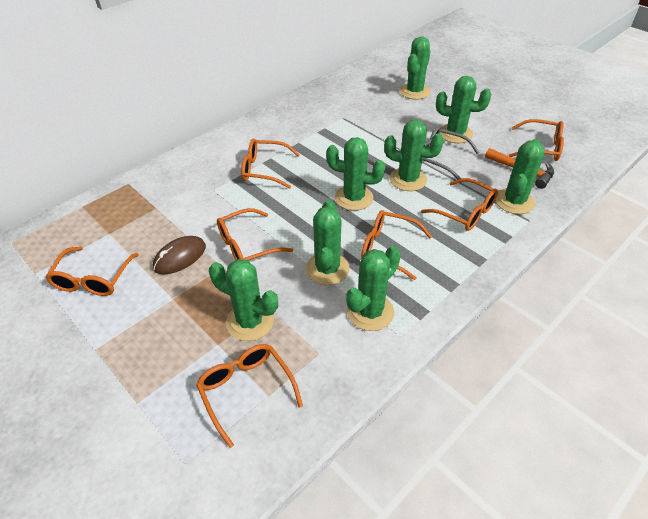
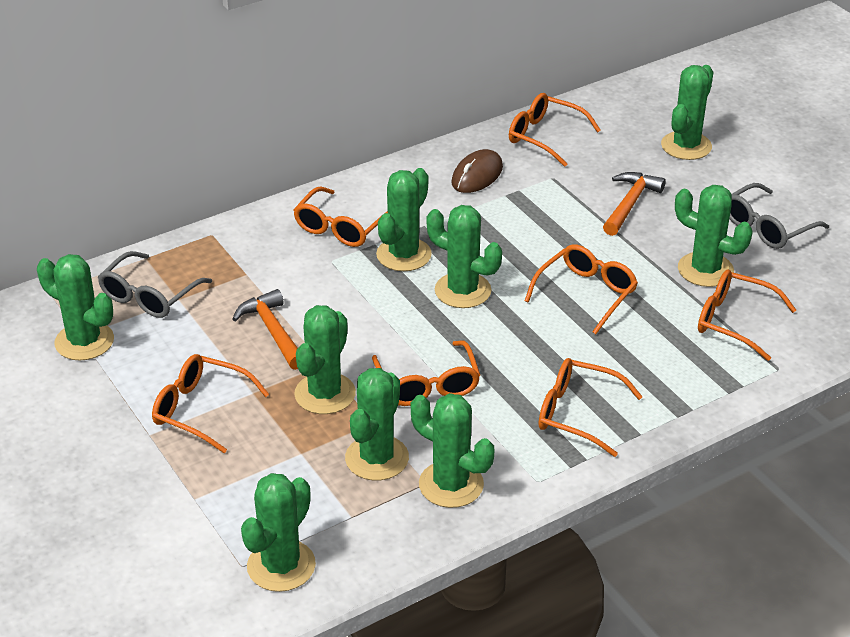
green cactus: [209,259,278,341] [306,200,350,285] [326,137,385,211] [346,246,401,331] [384,120,444,191] [400,36,430,100] [436,76,491,143] [495,139,545,214] = 8 -> [37,254,114,361] [241,473,316,592] [294,305,356,414] [345,368,409,480] [376,168,432,271] [411,393,494,508] [426,205,502,308] [661,65,713,160] [675,185,753,287] = 9
grey glasses: [422,126,479,179] = 1 -> [98,251,212,318] [729,183,829,249] = 2
orange hammer: [485,148,554,189] = 1 -> [233,289,298,370] [603,172,666,236] = 2

